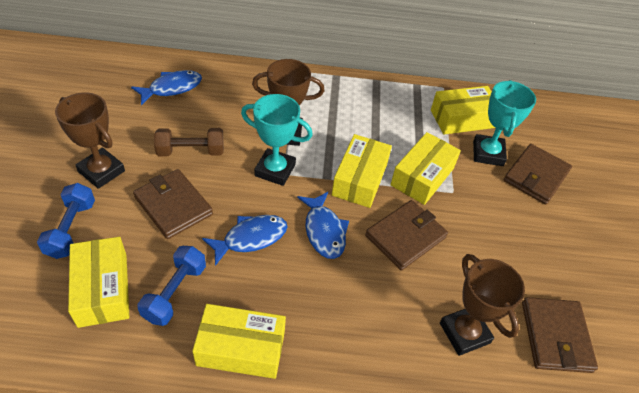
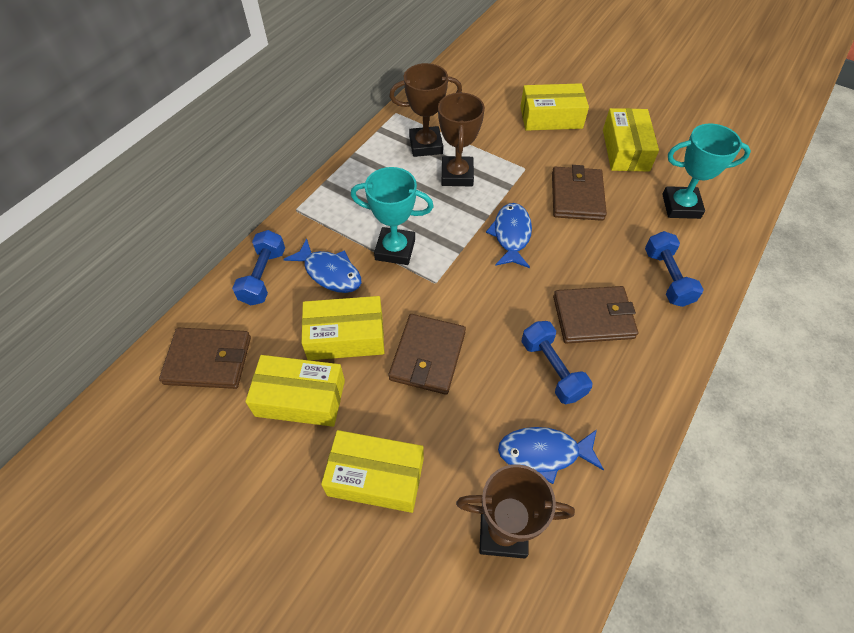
blue dumbbell: [37,183,95,259] [138,246,206,326] = 2 -> [232,230,285,305] [522,321,593,404] [645,231,704,307] = 3
brown dumbbell: [154,128,224,157] = 1 -> none = 0

